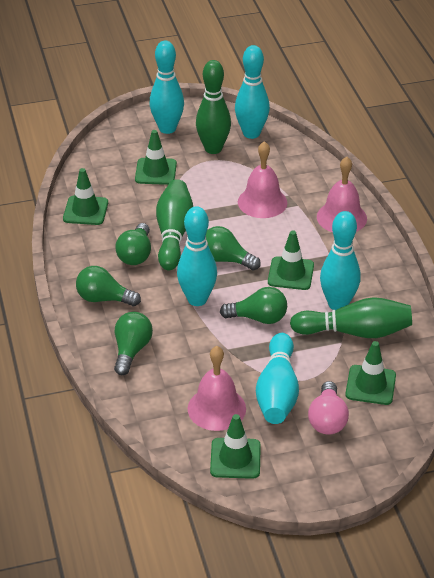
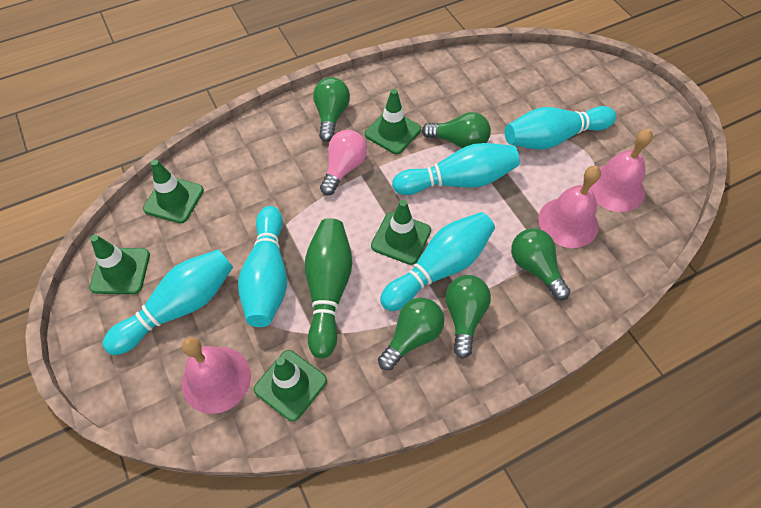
green bowling pin: [156,179,193,270] [196,60,231,154] [290,297,412,338] = 3 -> [305,218,352,359] = 1

